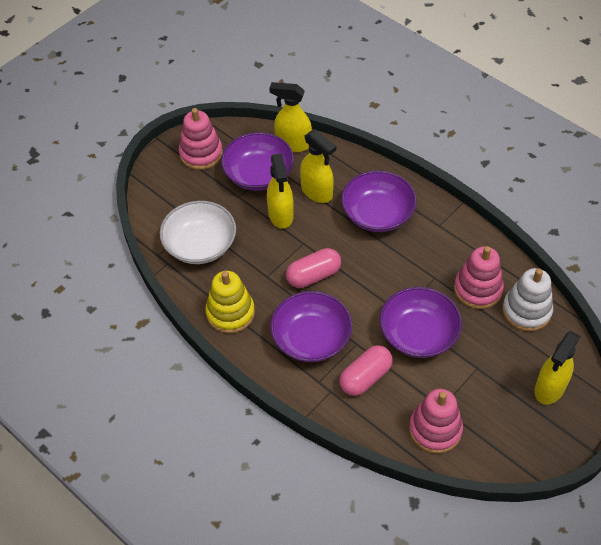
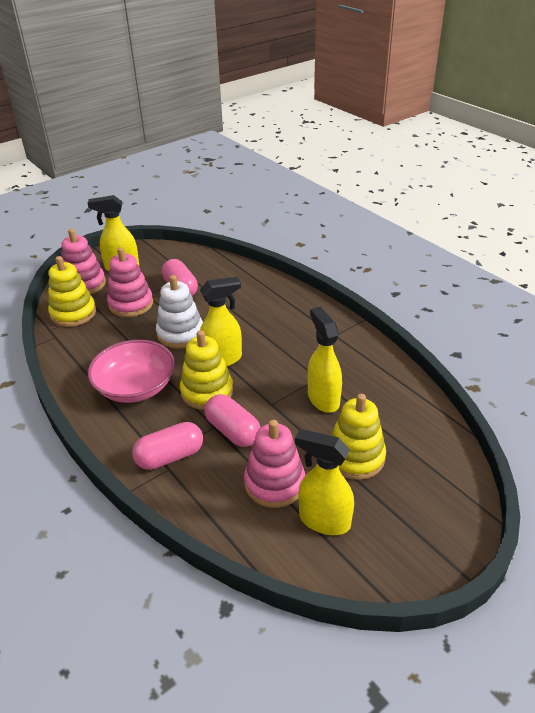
pink bowl: none = 0 -> [88,340,175,403] = 1
pink capsule: [286,248,341,288] [340,345,393,396] = 2 -> [132,422,203,470] [162,259,198,296] [204,394,261,447] = 3
purple bowl: [221,132,294,191] [270,291,352,362] [341,171,417,232] [380,287,462,358] = 4 -> none = 0
white bowl: [160,201,236,264] = 1 -> none = 0
yellow stacking toy: [205,271,255,334] = 1 -> [48,256,96,327] [180,330,233,410] [331,394,386,480] = 3

